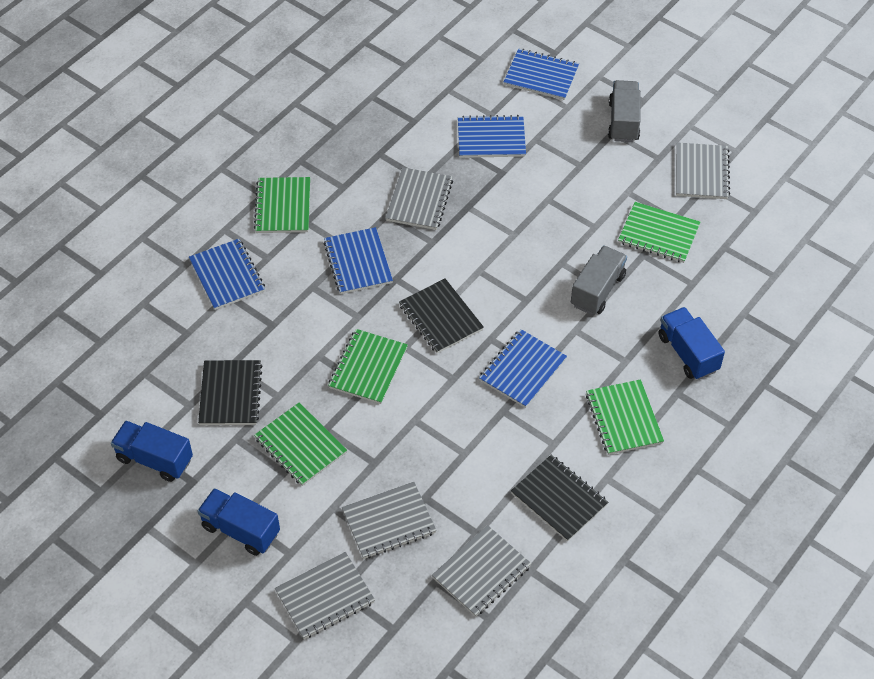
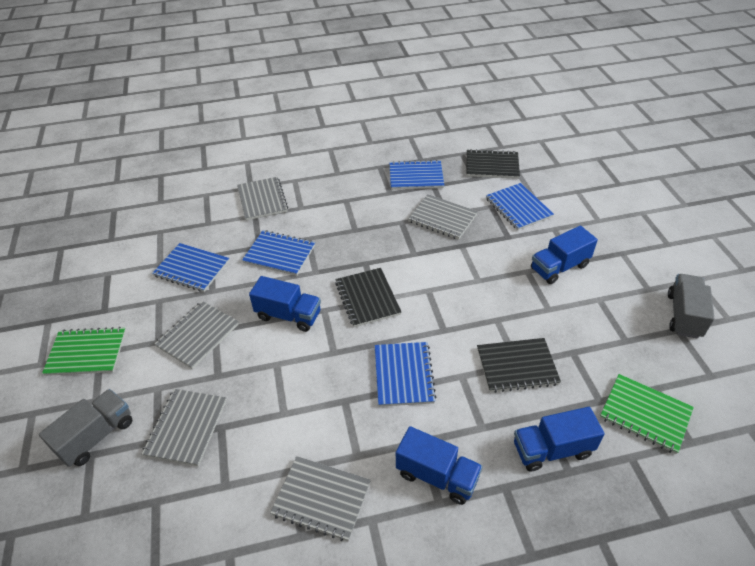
blue truck: [111,421,193,482] [197,488,280,556] [658,307,725,380] = 3 -> [249,276,321,332] [396,426,483,505] [514,407,604,472] [531,226,598,284] = 4
green notebook: [254,177,310,233] [254,402,347,486] [328,329,408,404] [586,379,664,455] [618,202,700,263] = 5 -> [42,327,126,376] [600,374,694,454] = 2

